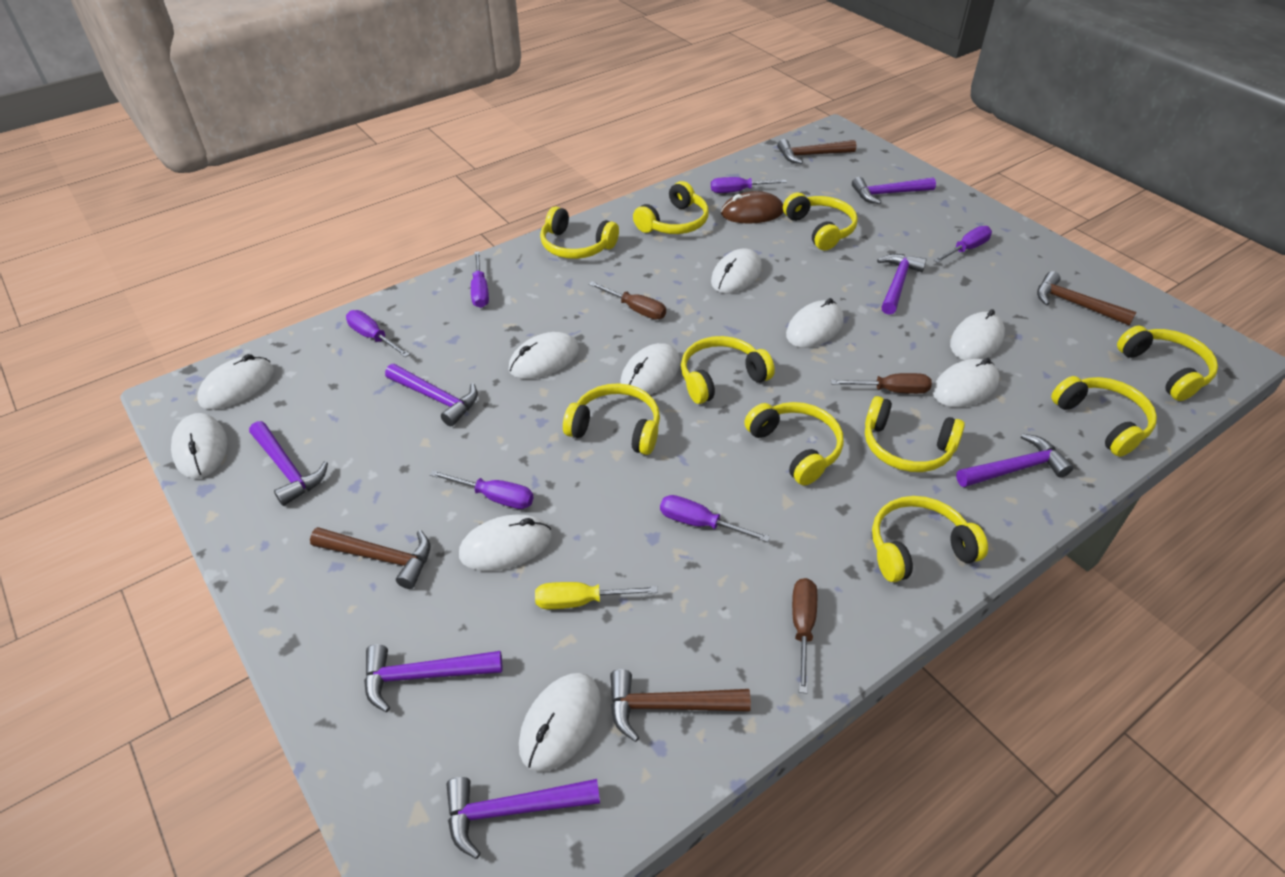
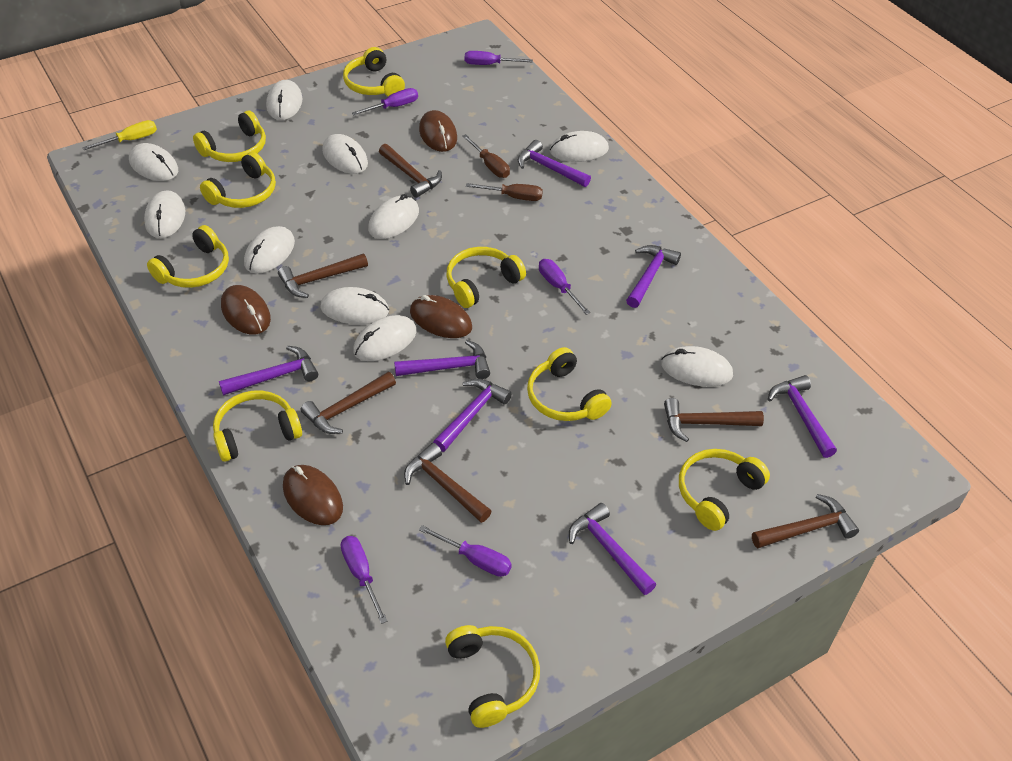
brown hammer: [310,527,430,589] [610,669,751,742] [777,139,856,164] [1037,271,1137,326] = 4 -> [278,253,368,298] [301,372,396,434] [379,144,442,198] [404,443,491,523] [664,398,764,442] [752,494,859,548] = 6
brown mouse: [721,191,783,224] = 1 -> [221,285,271,335] [283,465,343,525] [410,295,472,338] [419,110,457,152] = 4
brown screwdriver: [589,281,666,320] [792,578,817,694] [831,373,932,394] = 3 -> [462,134,510,178] [466,183,543,201] = 2
purple screwdriver: [346,310,410,357] [430,470,534,509] [471,251,489,308] [660,495,770,542] [711,177,787,193] [933,226,992,263] = 6 -> [341,536,387,624] [352,88,418,115] [419,525,512,577] [465,51,533,65] [539,259,590,315] = 5
yellow headphones: [540,206,619,259] [563,383,660,455] [633,181,709,234] [681,336,775,404] [744,402,844,486] [783,192,858,251] [865,396,965,472] [872,496,988,582] [1051,376,1157,457] [1117,326,1218,401] = 10 -> [147,225,229,288] [193,110,266,162] [200,152,276,208] [213,391,302,462] [343,47,405,96] [445,625,540,728] [446,247,526,308] [527,347,612,421] [679,449,770,531] = 9

